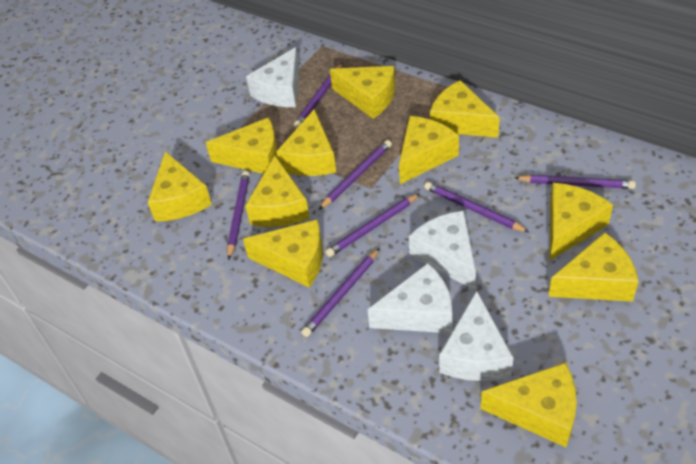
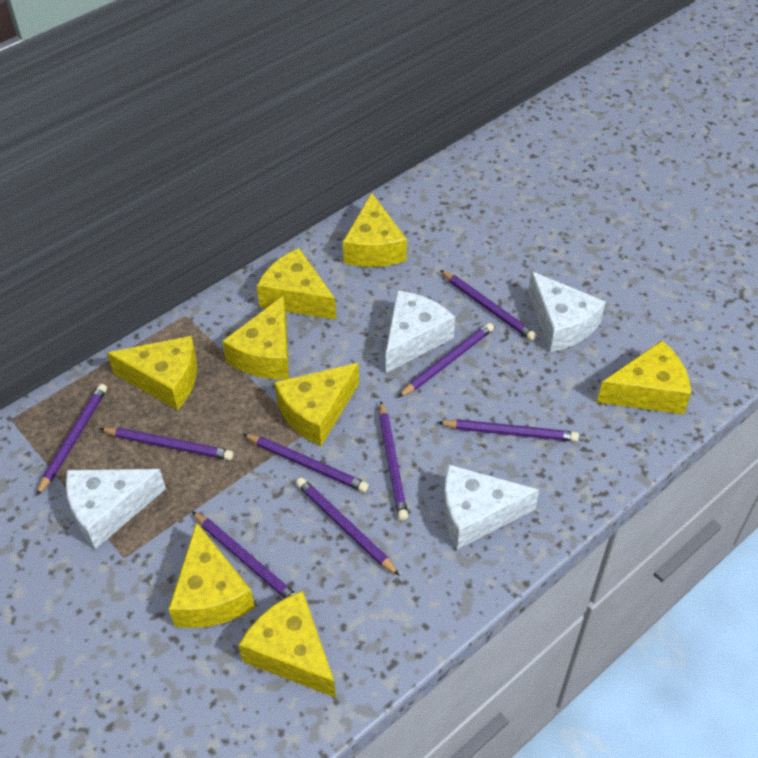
purple pencil: [227,171,250,260] [294,63,342,128] [301,248,380,337] [318,140,392,210] [325,193,420,257] [424,182,529,232] [515,175,636,189] = 7 -> [36,384,107,496] [99,427,234,460] [192,511,296,598] [243,434,369,492] [296,477,400,576] [379,401,408,521] [398,323,494,398] [437,419,579,442] [440,270,537,341] = 9
yellow cheese: [148,151,212,221] [206,117,278,174] [243,219,323,288] [245,156,310,227] [276,109,336,176] [330,66,395,119] [399,116,459,184] [430,80,500,138] [481,362,577,447] [548,232,639,301] [550,183,613,260] = 11 -> [107,336,197,410] [169,522,255,628] [222,296,289,379] [238,591,336,698] [257,248,336,320] [274,363,359,446] [343,193,407,267] [597,340,691,414] = 8

